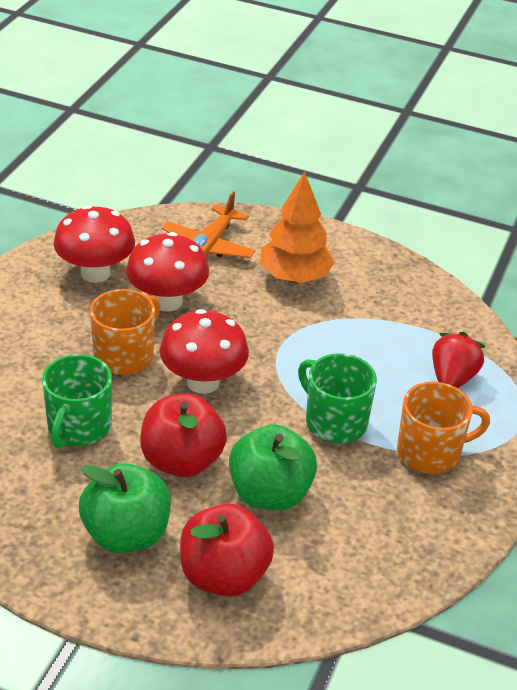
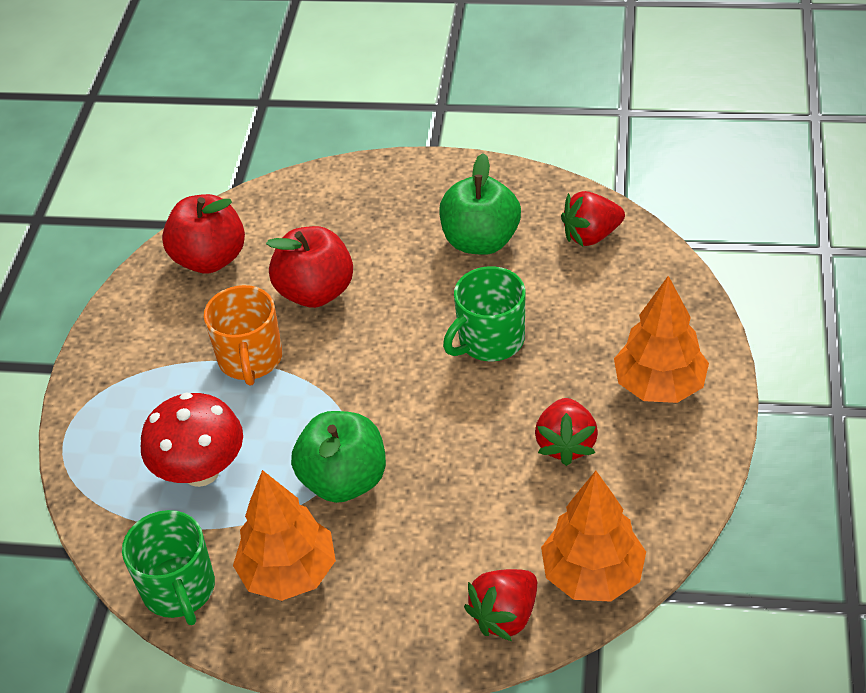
orange mug: [90,289,160,375] [397,382,490,474] = 2 -> [204,285,282,386] = 1
orange plane: [162,191,255,258] = 1 -> none = 0
orange tree: [260,171,335,283] = 1 -> [233,470,336,601] [541,471,646,602] [614,276,709,403] = 3
red mushroom: [53,205,135,283] [126,232,209,312] [160,309,249,394] = 3 -> [141,392,243,487] = 1
red strawberry: [432,332,486,388] = 1 -> [464,569,537,641] [535,398,598,466] [561,191,625,246] = 3

